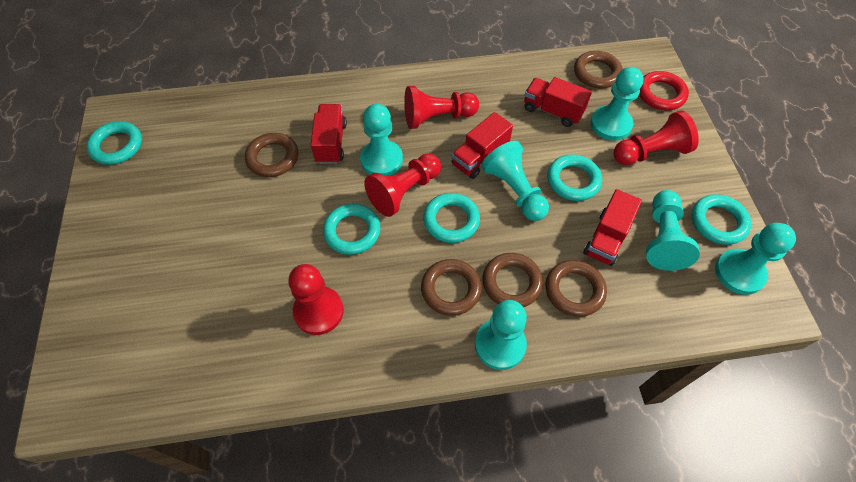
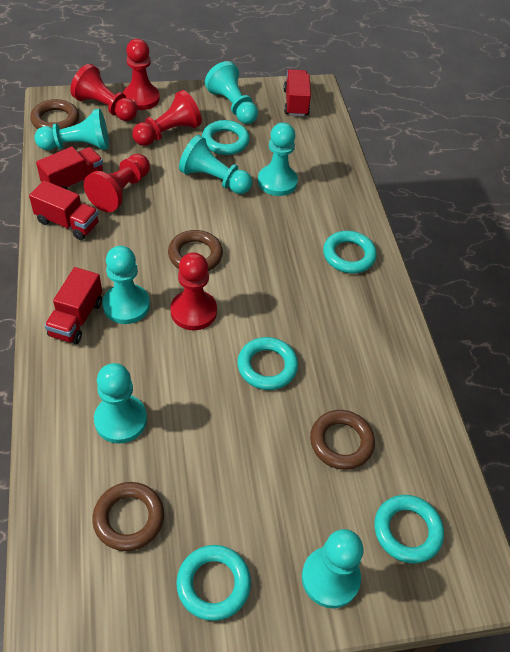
brown ring: [245,133,298,177] [421,259,482,316] [482,253,543,307] [545,260,607,317] [574,51,623,88] = 5 -> [30,99,79,129] [92,482,164,551] [168,230,223,271] [310,410,375,470] = 4
red pawn: [288,264,344,335] [364,153,441,217] [404,86,479,129] [613,110,699,165] = 4 -> [70,64,137,121] [84,154,150,212] [123,39,160,110] [132,90,202,146] [170,252,217,330] = 5
red ring: [639,71,689,110] = 1 -> none = 0
turquoise pawn: [360,104,403,176] [475,300,527,370] [481,141,549,221] [590,67,644,141] [646,190,700,271] [715,223,796,295] = 6 -> [34,109,109,150] [94,363,147,444] [102,246,150,324] [179,135,252,194] [205,61,258,124] [258,122,298,196] [302,529,363,608] = 7

